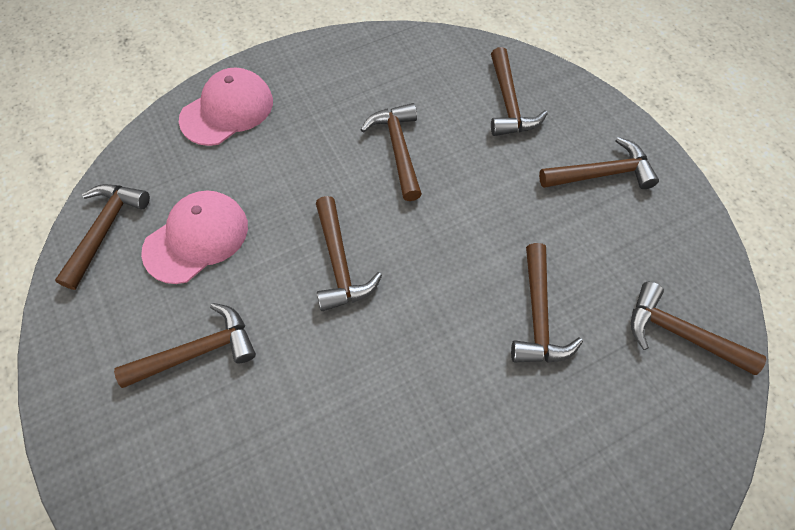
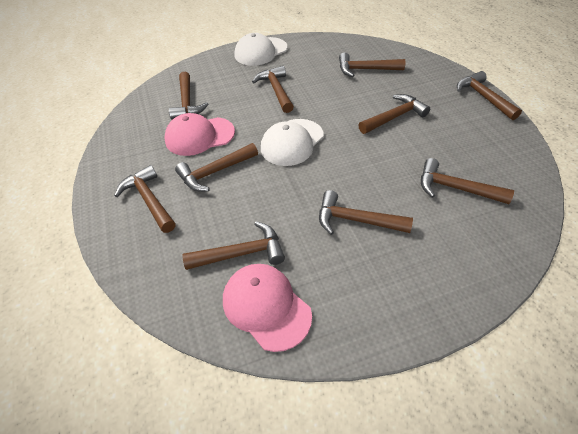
brown hammer: [55,184,150,290] [114,303,256,388] [316,196,382,311] [361,103,422,201] [491,47,548,136] [511,243,583,363] [539,137,659,189] [631,282,767,375] = 8 -> [114,165,176,233] [169,72,208,120] [175,143,258,192] [182,221,285,270] [252,66,294,113] [319,190,413,235] [339,53,405,77] [359,94,430,134] [421,158,514,204] [457,71,522,120] = 10
white cap: none = 0 -> [235,33,287,66] [261,119,324,166] = 2

